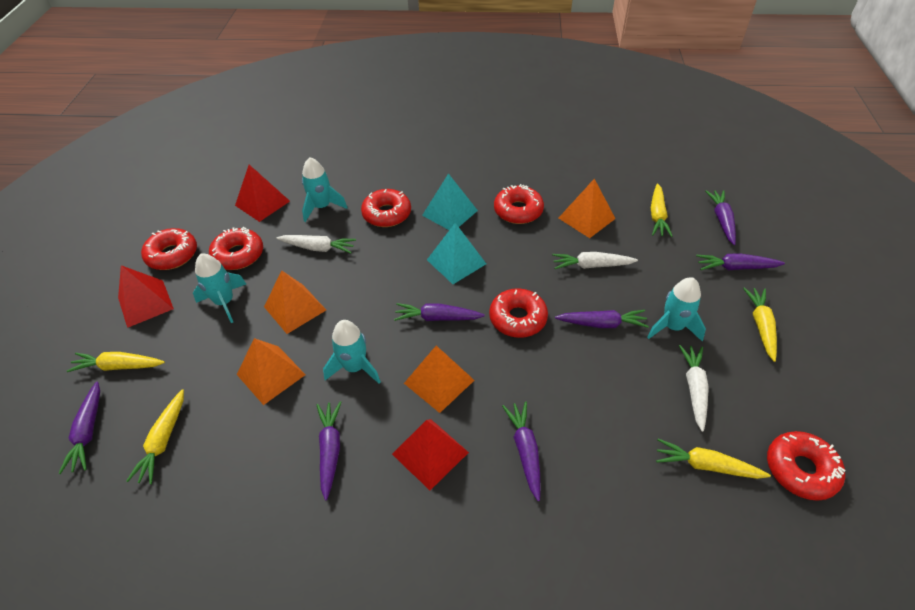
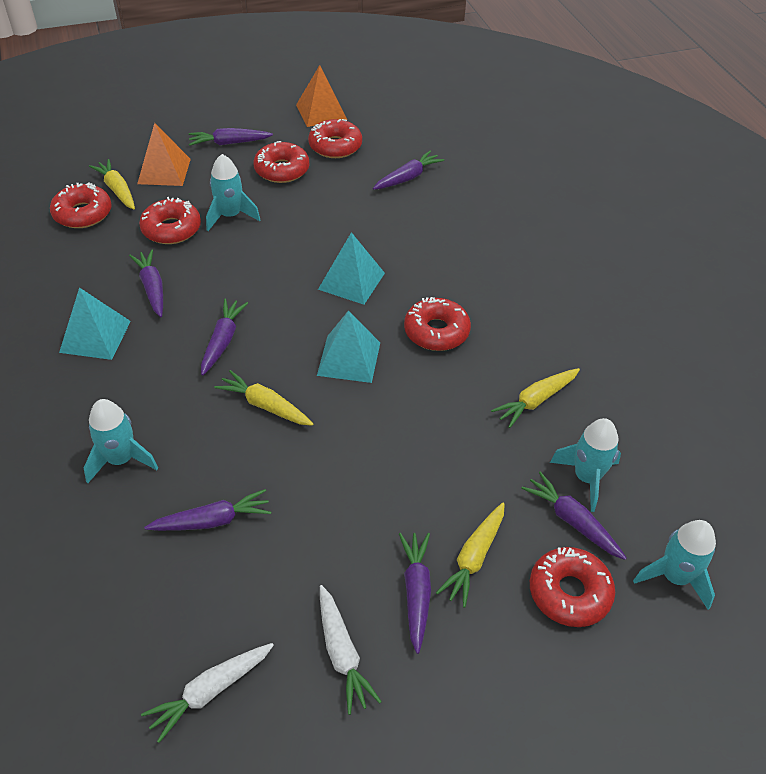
orange pyramid: [237,338,306,405] [264,270,326,334] [404,346,474,413] [559,179,616,238] = 4 -> [137,123,191,186] [296,65,347,127] = 2
red pyramid: [118,265,174,328] [235,165,290,222] [392,419,469,490] = 3 -> none = 0
turquoise pyramid: [422,173,478,230] [427,223,486,284] = 2 -> [59,287,131,360] [317,310,380,383] [318,232,385,305] = 3
white carrot: [276,235,356,253] [552,252,638,269] [679,345,709,432] = 3 -> [141,643,274,743] [320,585,382,715] = 2
yellow carrot: [66,352,165,372] [126,389,184,484] [651,183,673,237] [656,439,771,479] [743,288,777,362] = 5 -> [89,159,135,210] [214,370,313,426] [436,502,505,608] [491,368,580,428] = 4

